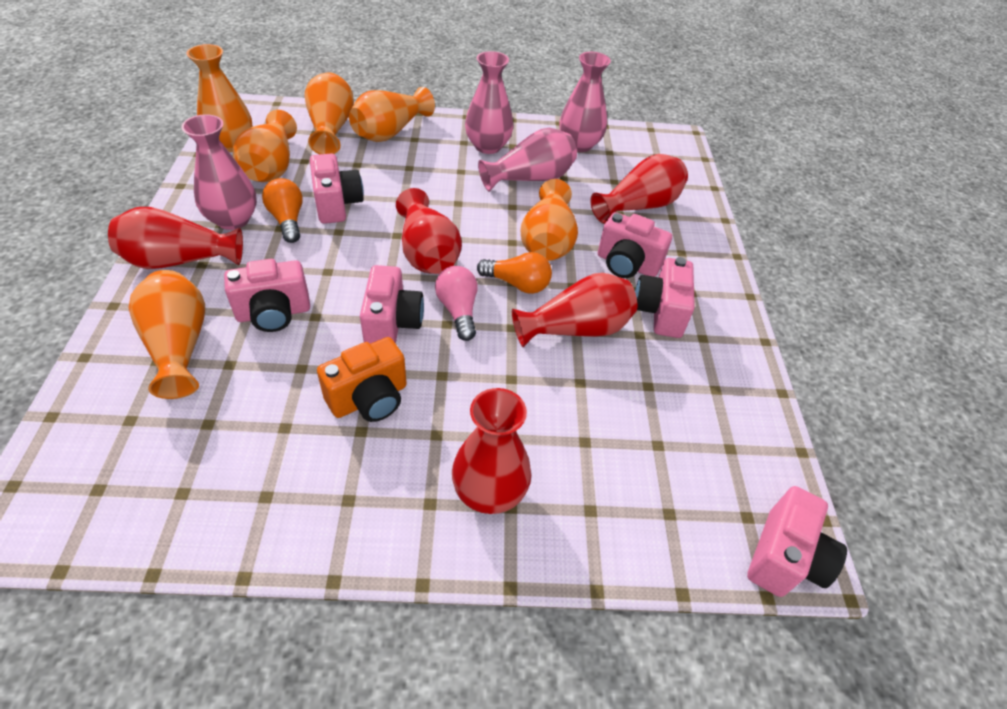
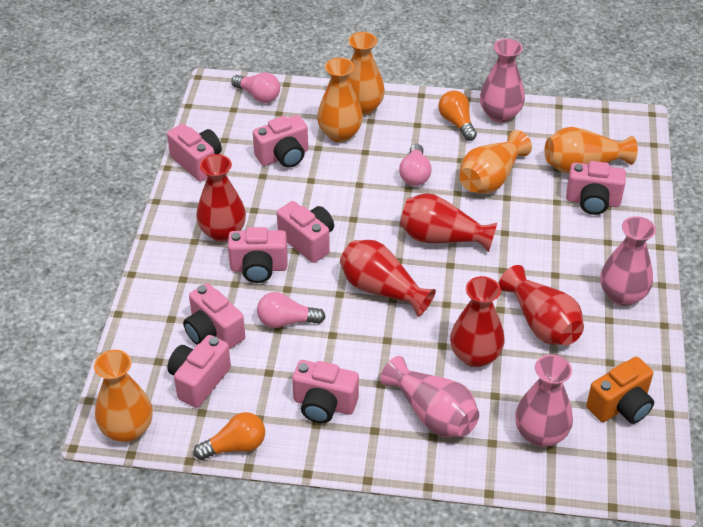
orange vase: [129,270,205,399] [187,44,253,152] [233,110,297,182] [305,72,354,154] [349,87,435,142] [521,179,578,261] = 6 -> [94,350,153,442] [317,58,363,142] [348,32,385,115] [460,130,532,194] [545,127,638,174] = 5
pink camera: [224,259,310,332] [310,154,363,224] [360,265,424,344] [598,212,672,278] [635,257,695,338] [747,486,847,597] = 6 -> [167,124,222,182] [167,335,231,408] [183,283,245,349] [228,227,288,283] [253,115,308,168] [277,201,334,263] [292,360,359,423] [566,161,626,215] = 8
pink light bulb: [435,266,478,341] = 1 -> [231,72,280,103] [257,292,326,328] [399,144,432,186] = 3

